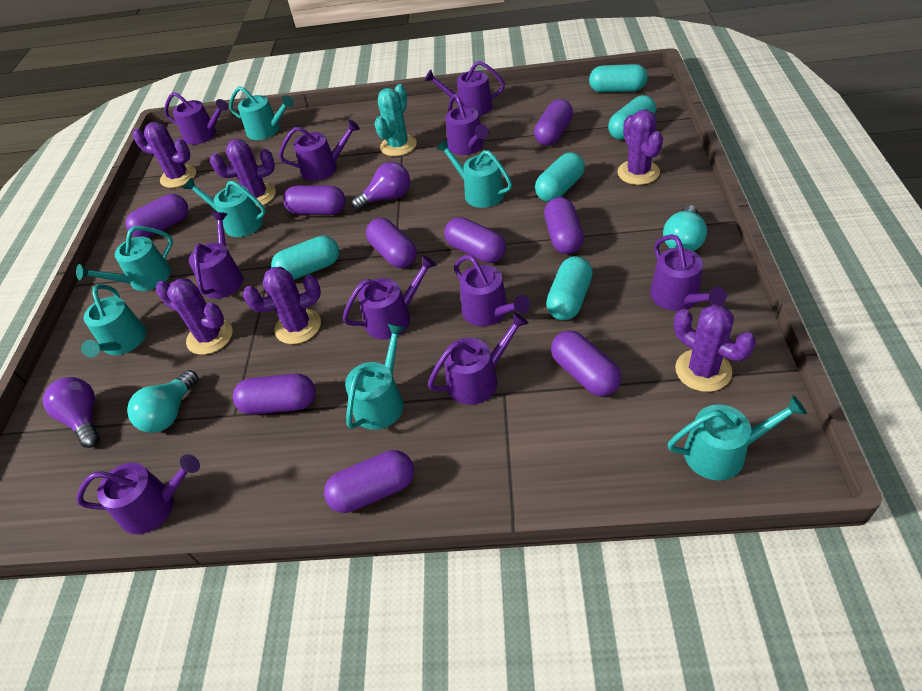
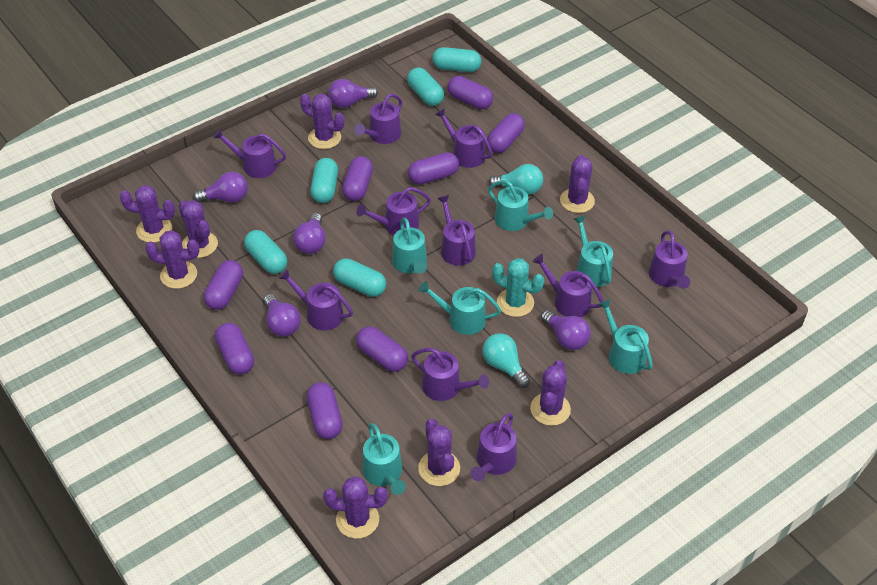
purple cactus: [133,122,196,188] [156,278,232,355] [210,139,276,207] [243,267,321,344] [617,110,663,185] [674,304,756,392] = 6 -> [120,185,175,243] [145,230,199,289] [179,200,218,258] [300,94,344,149] [323,476,388,539] [418,419,460,486] [530,360,571,426] [560,155,595,213] = 8
purple capsule: [126,194,188,238] [233,374,316,415] [283,186,346,215] [324,450,414,513] [366,218,417,268] [444,217,506,263] [534,99,573,146] [544,197,584,254] [551,330,621,396] = 9 -> [204,260,243,310] [215,323,254,375] [307,382,343,439] [342,156,373,201] [356,326,408,372] [408,152,459,185] [447,76,493,109] [487,113,525,153] = 8
purple light bulb: [43,377,100,448] [351,162,410,210] = 2 -> [193,172,248,203] [264,294,301,337] [293,213,326,254] [328,79,378,108] [541,310,591,350] = 5
turquoise watering can: [76,226,173,291] [81,284,146,358] [183,178,266,237] [229,86,294,140] [345,324,405,430] [436,139,512,208] [668,395,807,480] = 7 -> [362,423,406,495] [392,218,427,274] [418,281,501,335] [488,180,553,231] [574,216,613,287] [598,299,653,374] = 6

